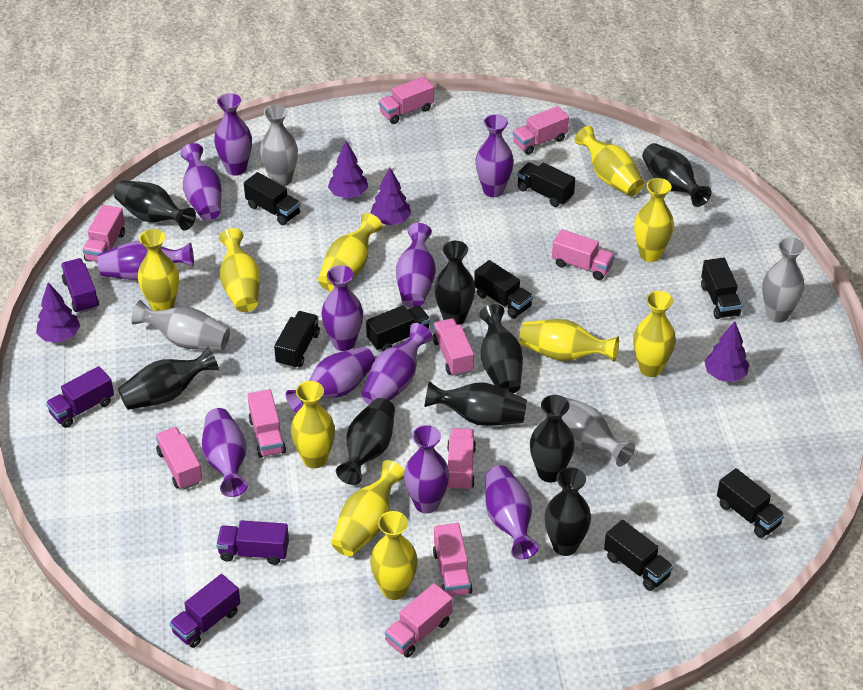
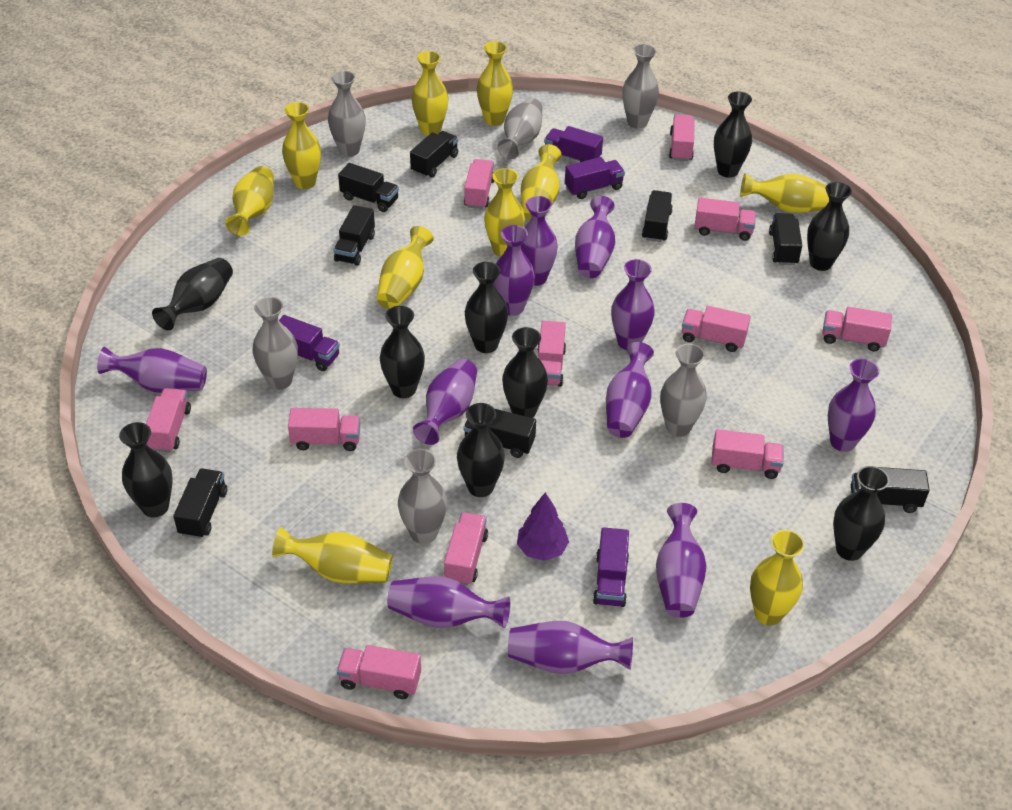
grey vase: [131,300,230,350] [260,104,298,186] [543,396,635,467] [762,237,805,323] = 4 -> [252,297,298,390] [328,71,366,157] [398,449,447,544] [497,98,542,160] [622,44,659,128] [660,344,707,437] = 6
pink truck: [83,205,125,262] [155,427,202,490] [248,389,286,458] [378,76,434,124] [385,583,453,658] [432,318,474,377] [433,523,473,596] [447,428,476,491] [513,106,569,155] [552,229,615,280] = 10 -> [146,388,191,452] [288,408,360,451] [337,645,421,699] [444,512,488,586] [464,159,494,209] [538,321,566,387] [669,114,695,161] [682,306,751,352] [694,198,756,241] [712,429,784,479] [822,307,892,351] = 11
purple tree: [36,283,80,342] [328,141,368,199] [371,167,411,226] [704,321,749,382] = 4 -> [517,492,569,561] = 1

